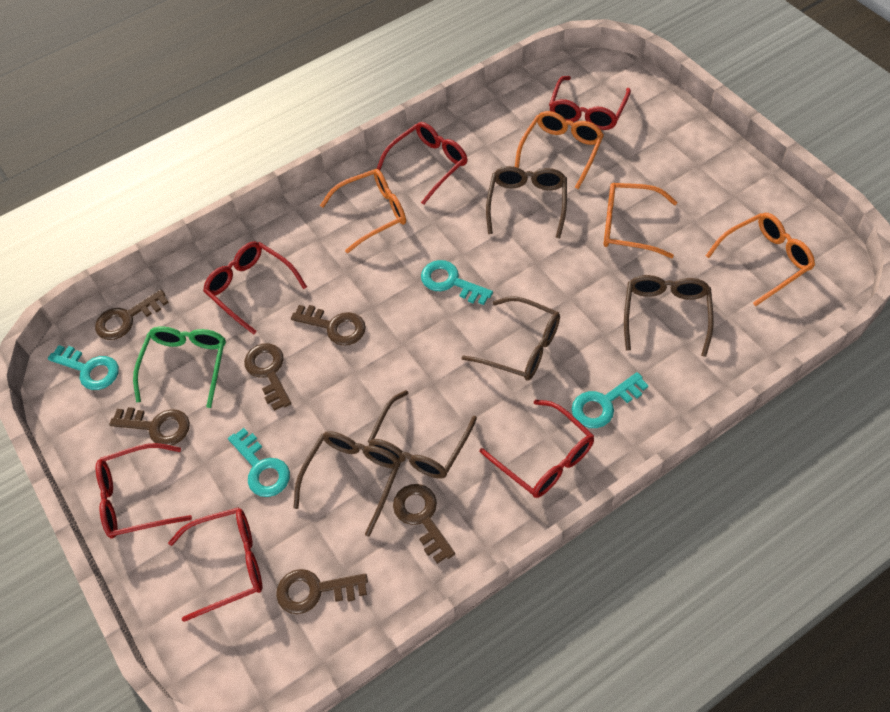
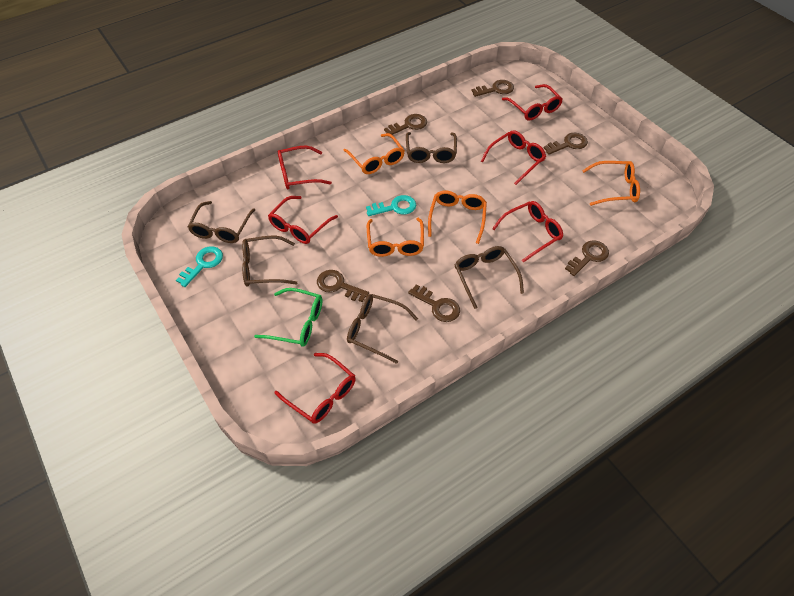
turquoise key: [48,345,119,390] [228,428,290,497] [421,260,493,305] [572,372,649,428] = 4 -> [176,246,223,287] [366,195,416,216] = 2

